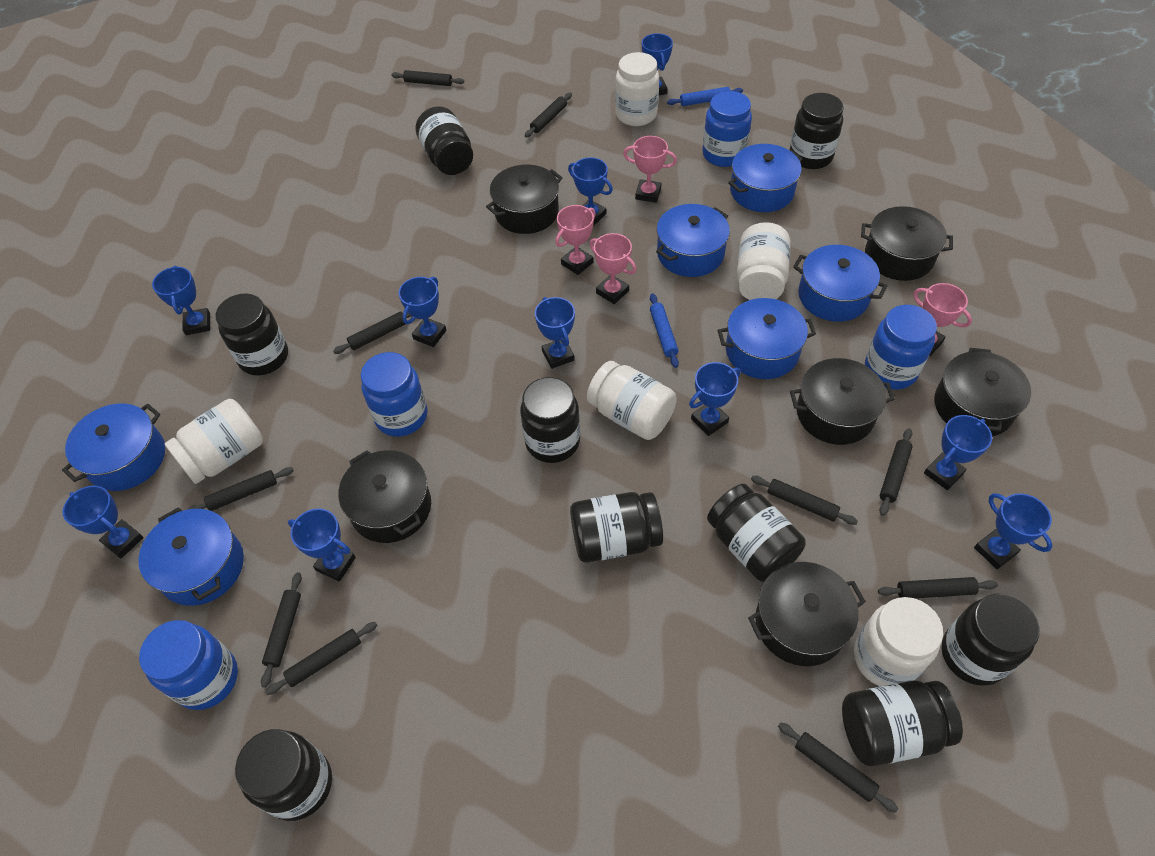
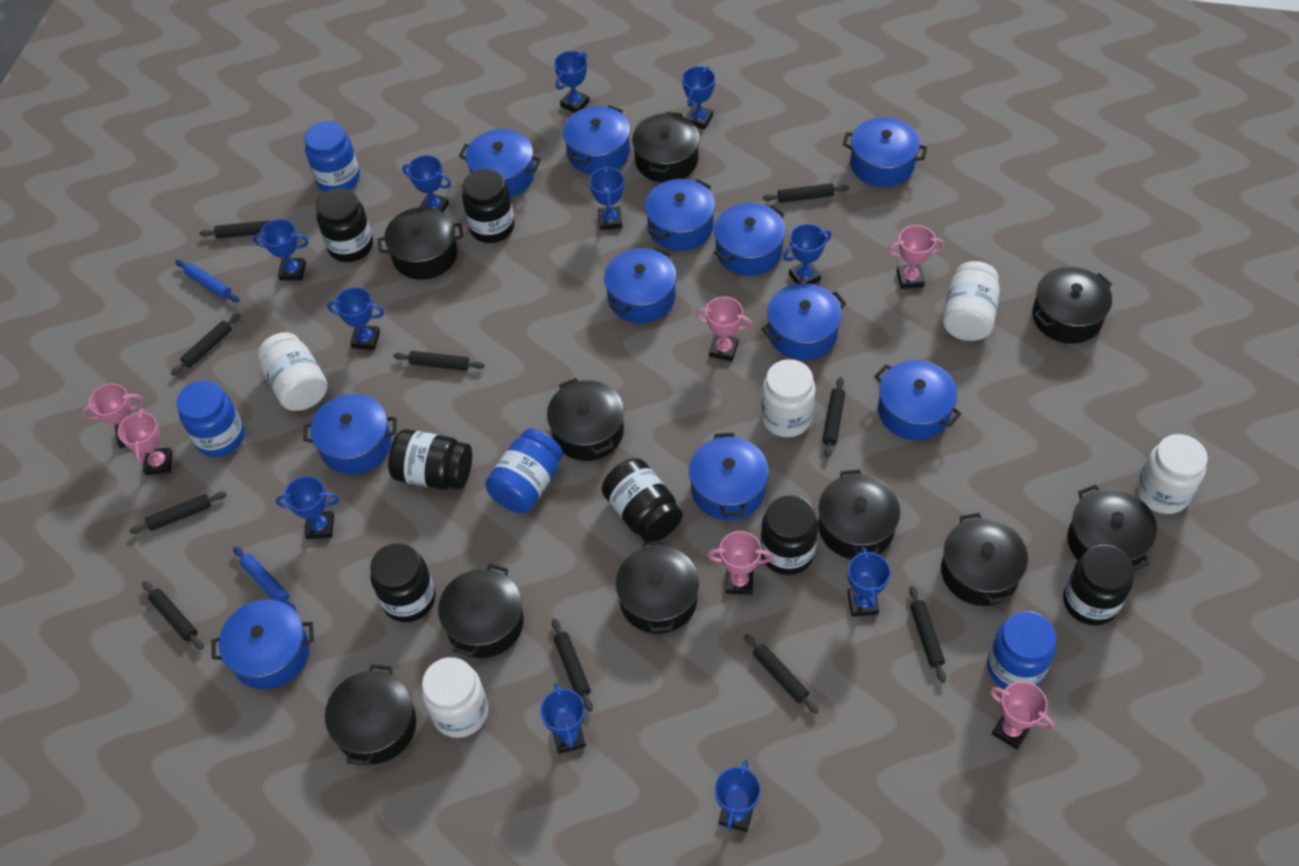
black jar: [215,293,288,375] [235,729,332,821] [416,106,473,175] [520,377,580,463] [570,492,663,563] [707,484,806,582] [789,93,844,169] [842,680,963,766] [942,594,1040,686] = 9 -> [316,188,373,262] [370,543,436,622] [388,429,472,490] [462,169,515,243] [602,458,683,542] [760,495,818,575] [1063,544,1134,626] = 7
black pot: [338,450,431,543] [486,164,562,234] [748,562,866,666] [790,358,895,445] [861,206,953,281] [934,348,1031,437] = 6 -> [325,664,416,766] [377,207,464,280] [438,564,524,658] [547,378,624,461] [616,540,699,634] [632,112,700,183] [818,469,901,559] [941,513,1028,606] [1032,267,1112,344] [1067,485,1157,571] = 10
blue pot: [62,403,165,491] [138,507,244,606] [656,204,730,277] [718,298,816,379] [728,144,803,212] [793,245,887,322] = 6 -> [211,599,314,689] [303,394,397,474] [459,129,541,197] [563,105,630,174] [604,247,677,323] [645,179,715,251] [689,433,769,520] [714,203,786,276] [762,283,846,360] [843,117,927,187] [874,360,961,441] = 11
blue trophy: [62,486,144,559] [152,266,210,335] [288,508,356,582] [399,277,447,347] [535,297,575,369] [568,157,613,226] [642,33,673,95] [689,362,740,436] [924,415,992,490] [974,493,1052,569] = 10 -> [253,219,309,281] [276,476,339,539] [327,287,384,350] [402,155,451,212] [540,683,586,754] [554,51,590,113] [589,166,624,230] [682,66,715,130] [715,760,761,832] [783,224,831,284] [847,547,891,617] = 11
pink trophy: [555,205,596,275] [590,233,637,304] [623,136,677,203] [913,283,972,356] = 4 -> [82,384,143,448] [118,409,172,475] [695,297,753,361] [707,531,773,595] [887,225,944,289] [990,681,1054,749] = 6

